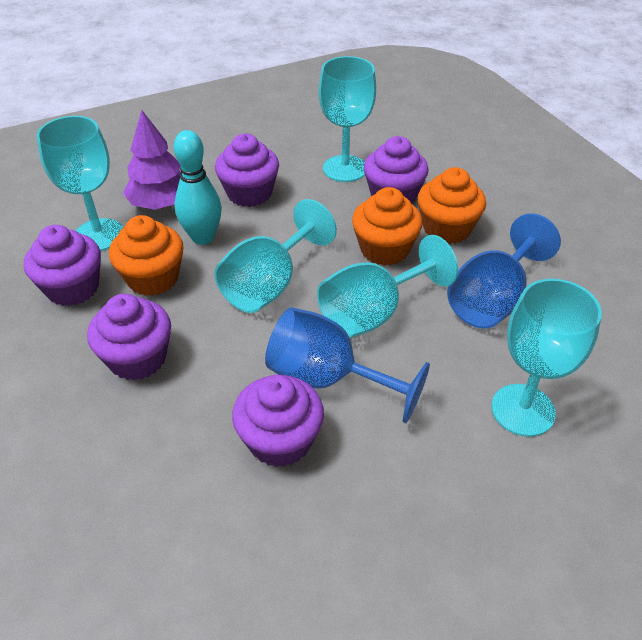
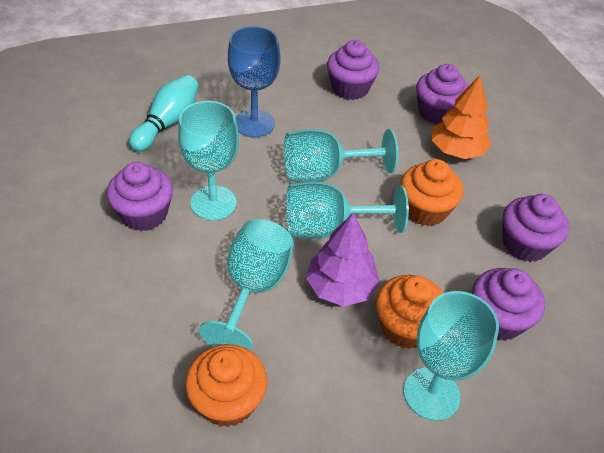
blue goblet: [265,307,430,423] [447,213,561,329] = 2 -> [228,26,281,137] = 1
orange tree: none = 0 -> [431,76,492,159] = 1

